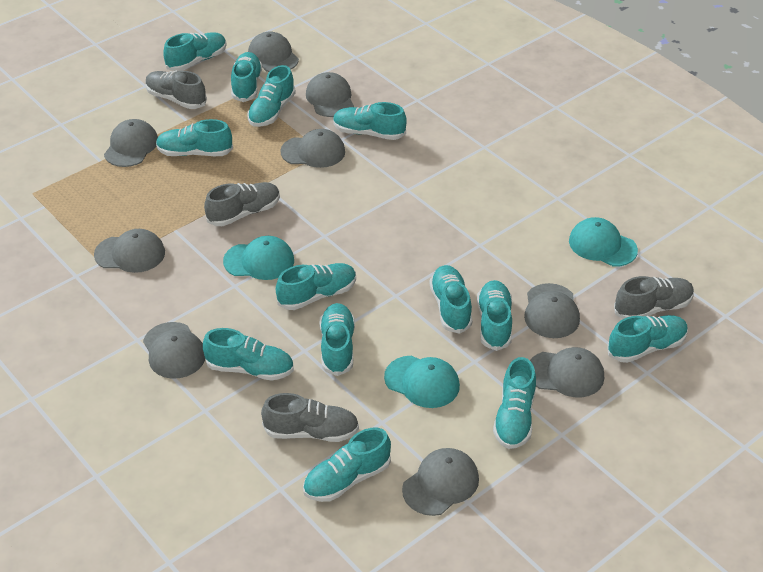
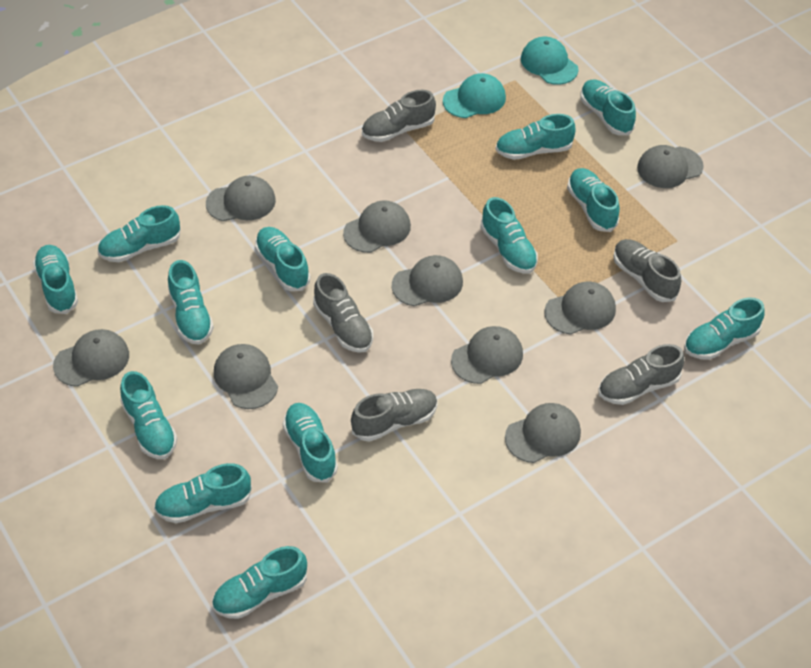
grey shoe: [146,71,207,109] [204,182,280,226] [261,393,359,442] [614,276,694,319] = 4 -> [313,273,373,353] [351,389,437,442] [362,90,436,142] [598,344,684,405] [613,239,681,302] = 5
turquoise cap: [223,236,294,280] [384,356,460,408] [569,217,638,267] = 3 -> [443,73,506,118] [521,37,578,85] = 2

